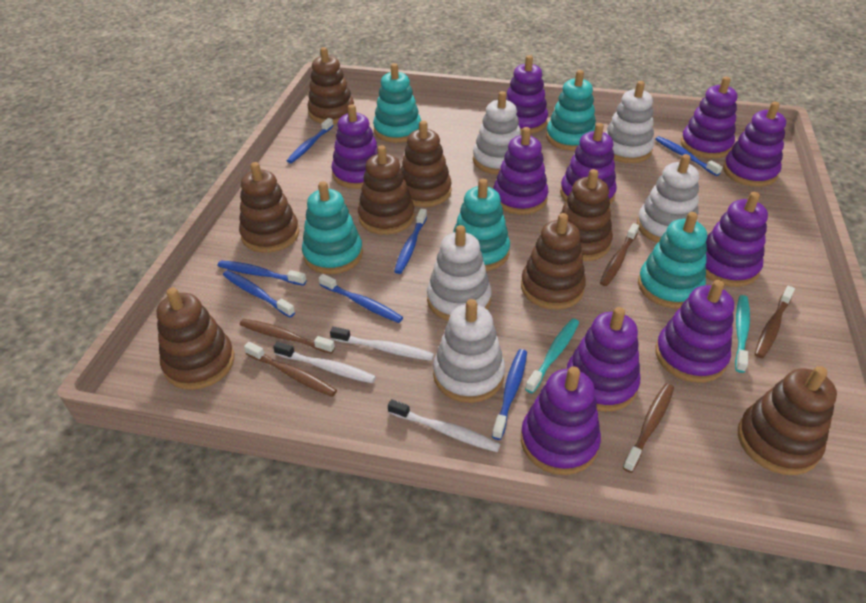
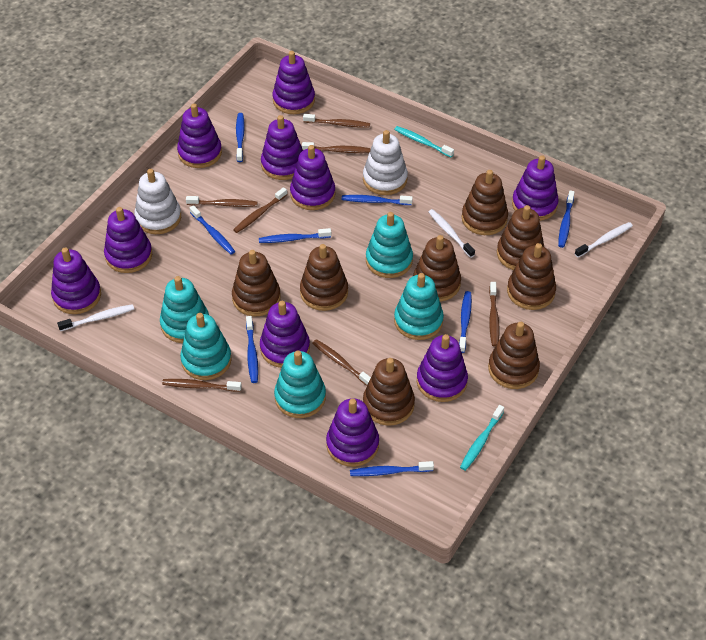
blue toothbrush: [217,261,306,286] [223,270,295,317] [287,118,334,163] [319,274,403,323] [394,209,427,274] [492,349,527,440] [655,136,723,176] = 7 -> [190,205,235,254] [236,113,245,162] [246,316,258,383] [259,228,331,243] [341,195,413,205] [350,461,434,476] [459,291,472,353] [558,191,575,248] = 8
brown toothbrush: [240,319,335,354] [244,342,337,397] [600,223,639,286] [623,383,674,473] [755,286,795,358] = 5 -> [162,379,242,392] [186,196,258,207] [233,187,287,233] [302,142,370,153] [303,114,370,128] [313,339,371,386] [489,282,499,347] = 7
white stacking toy: [427,225,492,321] [433,299,505,403] [473,91,521,174] [605,81,654,163] [637,154,699,243] = 5 -> [134,169,181,234] [363,130,408,195] = 2

